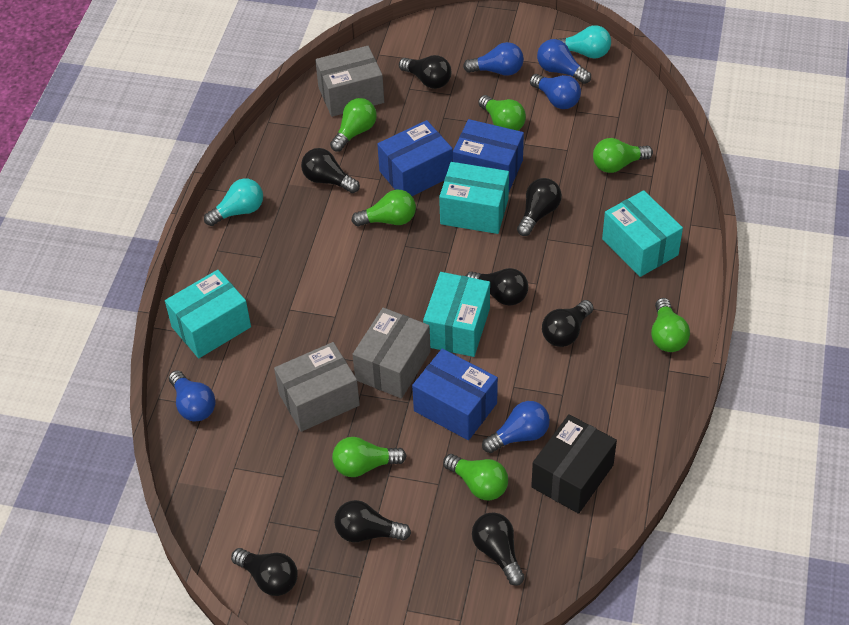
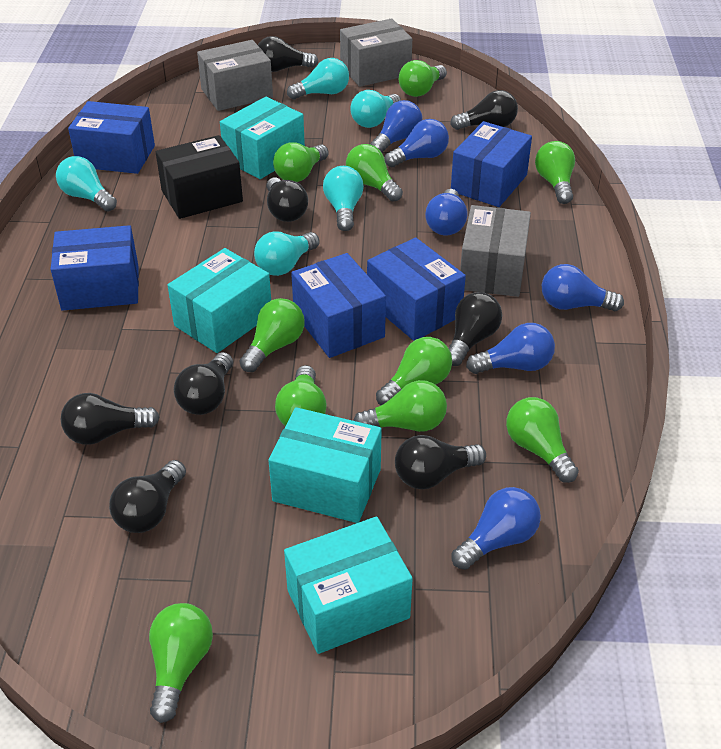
blue box: [377,120,453,196] [412,349,498,440] [453,119,524,191] = 3 -> [51,225,139,311] [68,101,155,174] [291,253,386,358] [367,237,466,341] [451,121,532,207] = 5
blue light bulb: [169,370,216,421] [463,42,524,76] [482,401,550,453] [530,74,581,109] [537,39,591,84] = 5 -> [370,100,422,153] [385,119,449,167] [425,189,468,235] [451,487,541,570] [466,323,555,374] [542,264,624,311] = 6
green light bulb: [330,98,377,152] [332,437,407,477] [351,190,416,226] [443,454,508,501] [478,95,526,131] [593,138,653,173] [651,298,690,352] = 7 -> [149,603,213,723] [239,298,305,372] [273,142,329,182] [275,365,327,426] [346,144,403,202] [354,380,447,432] [376,337,452,405] [399,60,447,97] [506,397,579,483] [535,141,575,204] = 10
turquoise light bulb: [204,178,263,226] [557,25,611,59] = 2 -> [56,156,117,211] [254,231,319,276] [287,58,349,99] [323,166,364,231] [350,90,401,128] = 5

